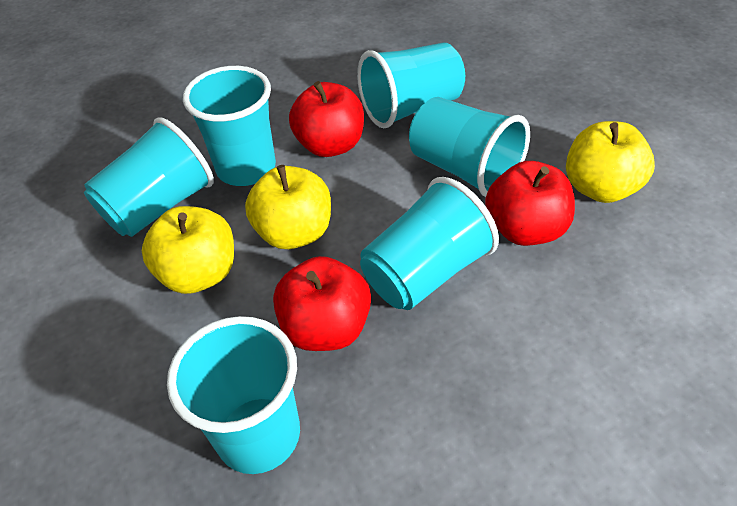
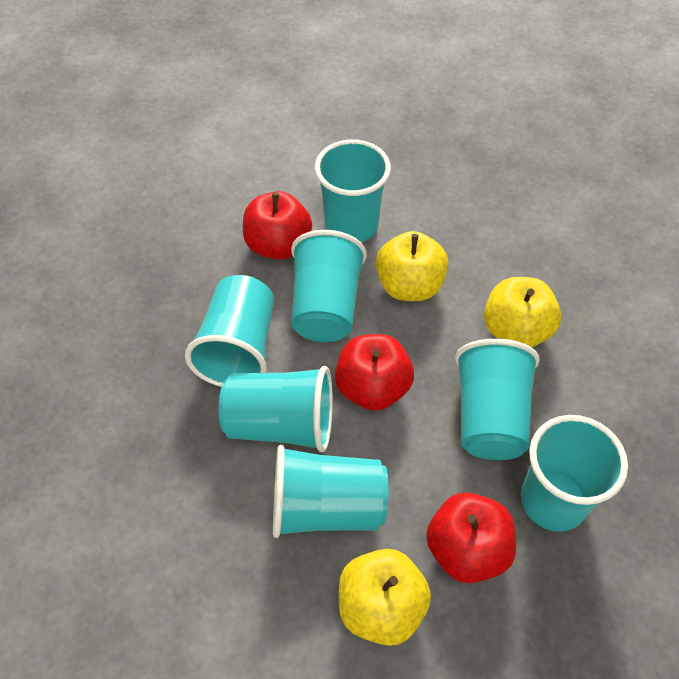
turquoise cup: [84,117,214,237] [167,316,300,474] [183,66,276,186] [357,43,465,128] [360,177,499,310] [409,97,530,197] = 6 -> [185,275,274,387] [219,366,333,452] [273,445,388,538] [291,230,367,342] [315,140,391,243] [455,339,539,460] [521,415,628,532] = 7

